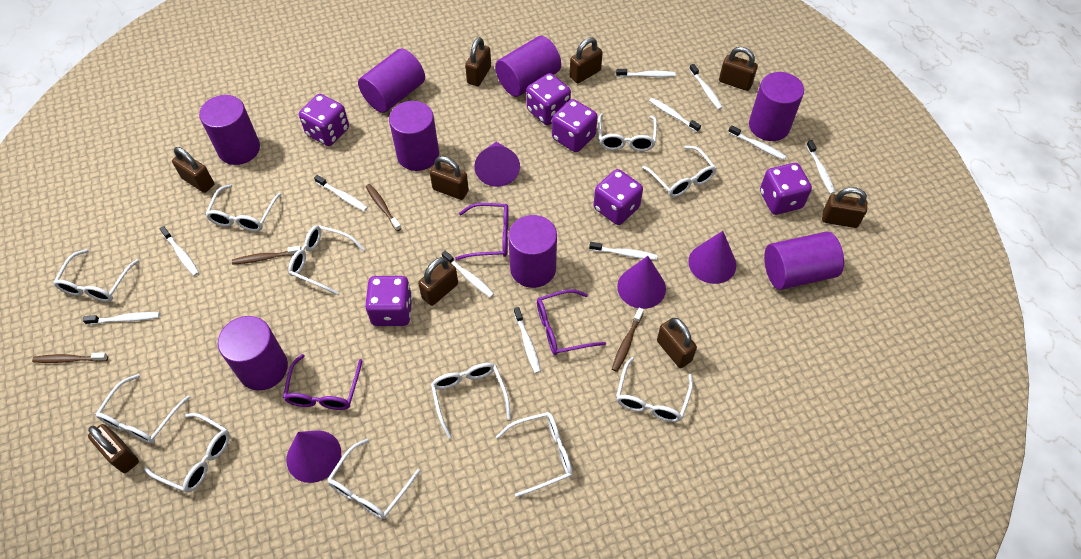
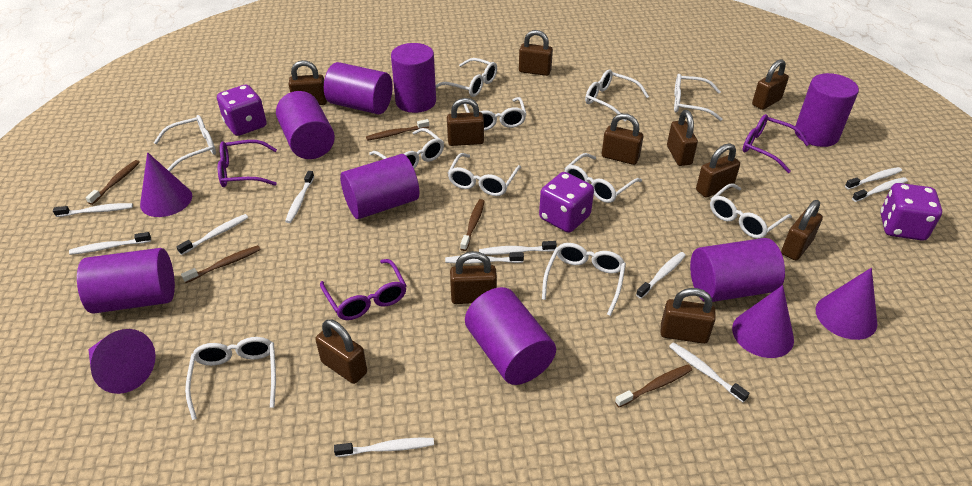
brown padlock: [88,424,139,473] [172,147,214,193] [418,257,458,306] [430,156,469,200] [465,37,491,86] [570,37,603,83] [657,318,697,368] [719,47,758,91] [822,187,867,228] = 9 -> [289,60,327,105] [315,319,367,384] [447,98,484,146] [450,251,497,304] [519,30,553,76] [602,113,643,165] [660,288,716,344] [667,110,698,166] [696,143,740,198] [752,59,789,110] [781,200,823,261] = 11
brown toothbrush: [32,353,108,363] [232,246,301,265] [366,184,402,231] [612,308,644,372] = 4 -> [86,160,140,205] [181,245,261,283] [366,119,429,141] [460,199,485,251] [615,365,692,407] = 5
purple dice: [299,94,349,146] [365,276,412,326] [526,73,571,125] [552,99,598,152] [594,169,643,225] [760,163,812,215] = 6 -> [217,85,267,136] [539,172,594,233] [880,183,942,241] = 3

